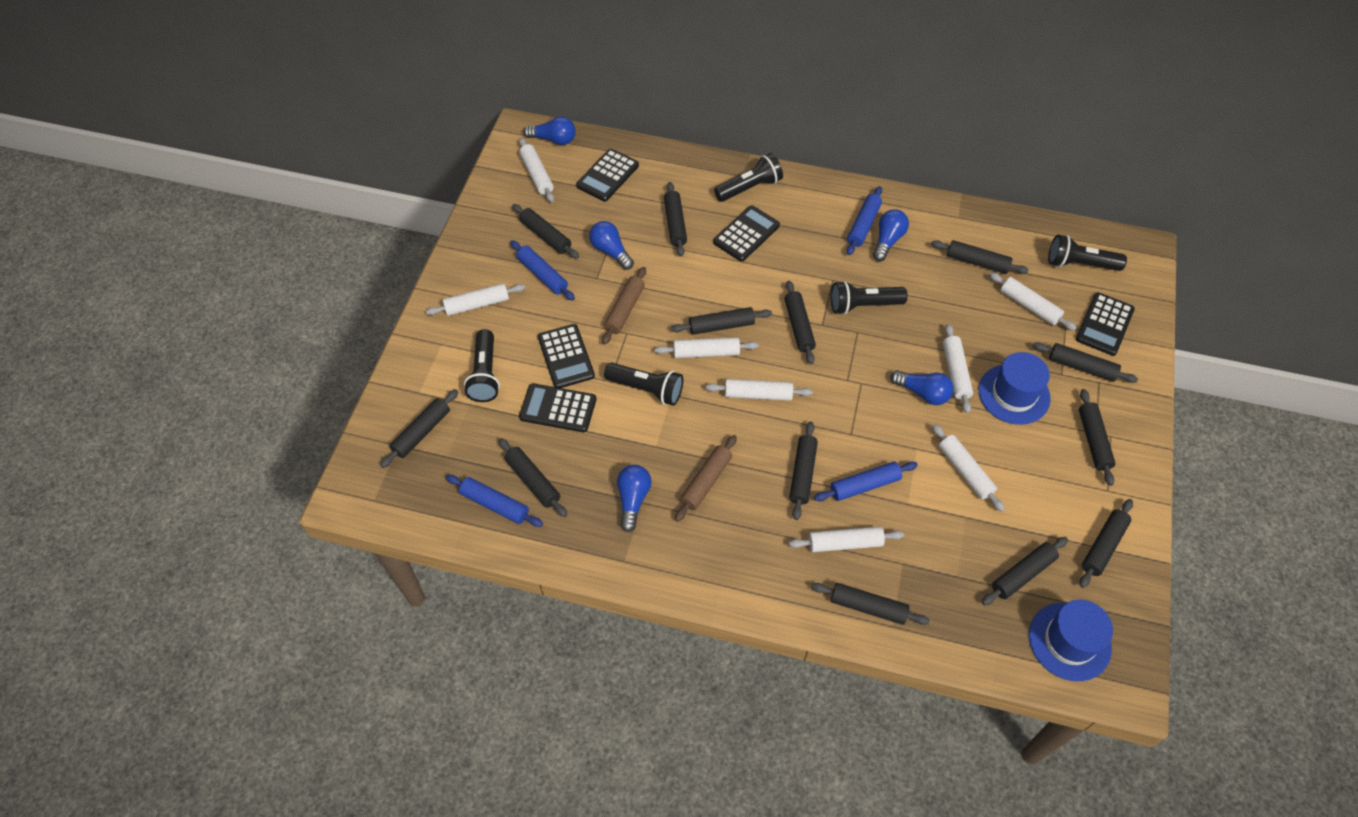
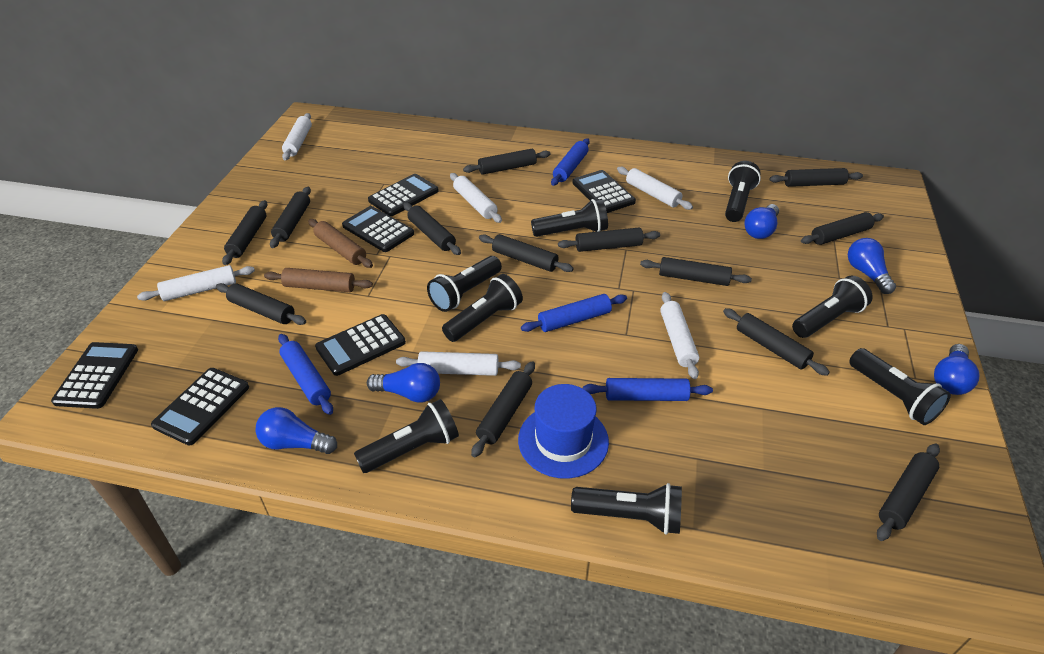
black calculator: [519,383,596,432] [538,324,595,388] [576,149,639,202] [713,205,780,262] [1076,292,1135,356] = 5 -> [51,342,138,409] [151,368,249,445] [315,314,406,376] [342,206,414,252] [368,174,439,216] [572,170,636,213] = 6
black flashlight: [464,329,500,402] [604,362,683,406] [714,153,783,202] [831,281,908,314] [1048,235,1127,271] = 5 -> [354,399,459,473] [427,256,502,312] [442,274,523,342] [531,199,608,237] [571,483,682,534] [725,161,761,222] [792,276,873,338] [849,348,951,425] = 8
blue hat: [978,352,1051,425] [1029,600,1113,681] = 2 -> [518,384,609,479] = 1
white rolling pin: [426,283,525,316] [519,138,554,202] [655,337,759,358] [706,379,813,401] [789,526,904,552] [932,424,1005,512] [943,324,973,413] [989,272,1077,331] = 8 -> [137,265,255,301] [282,113,312,160] [396,351,521,376] [450,173,502,223] [617,167,693,210] [660,292,699,379] = 6

